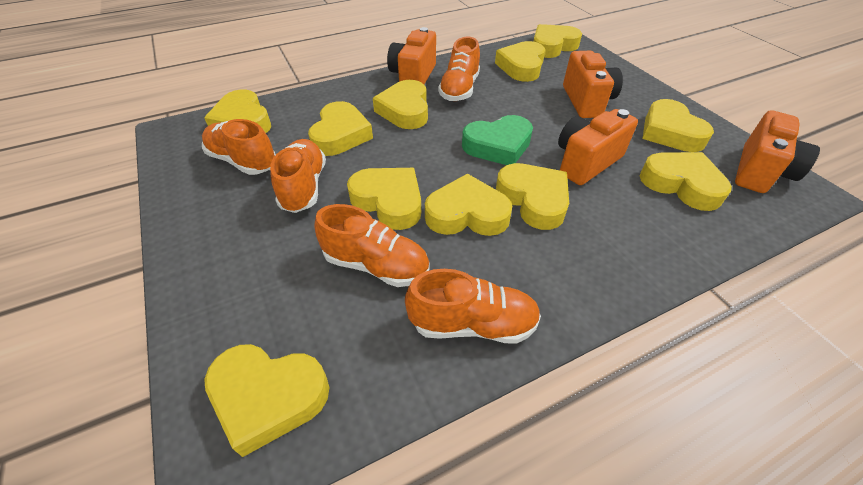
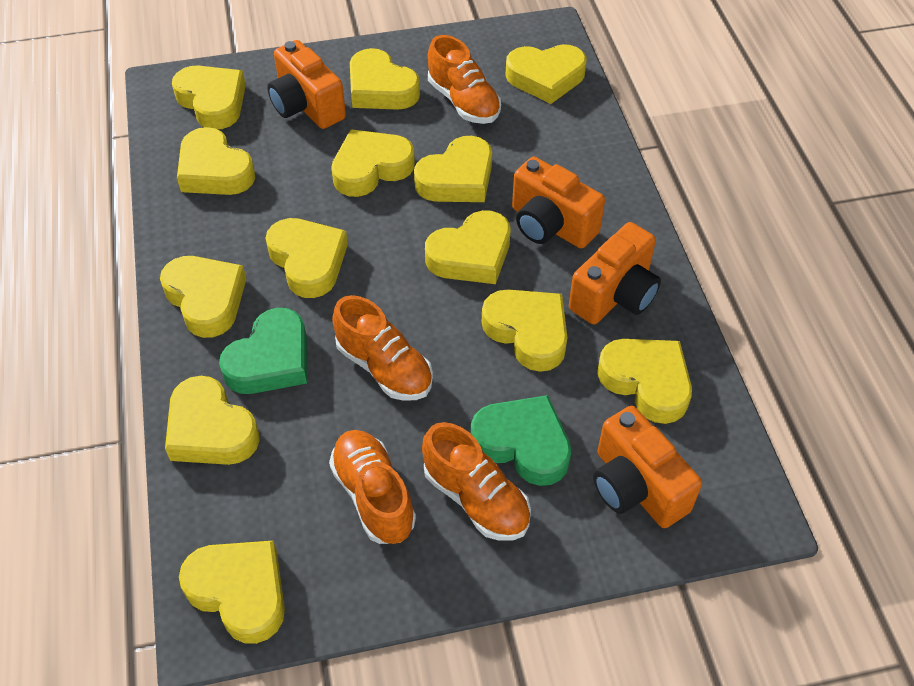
green heart: [462,115,533,165] = 1 -> [219,308,307,394] [471,395,571,486] = 2
orange shoe: [202,119,276,175] [270,139,326,213] [314,204,430,287] [405,269,541,344] [438,37,480,101] = 5 -> [329,430,416,544] [332,295,433,401] [422,422,531,541] [428,35,501,124] = 4
yellow heart: [204,89,271,133] [204,344,329,457] [308,101,373,156] [347,168,421,230] [373,80,428,129] [425,174,512,236] [495,41,545,82] [496,163,569,230] [533,24,582,58] [639,152,732,211] [642,99,714,152] = 11 -> [160,256,246,338] [165,376,260,465] [172,65,246,130] [177,127,255,195] [179,541,285,644] [266,218,348,298] [331,129,415,197] [350,48,420,110] [414,136,492,202] [425,210,510,284] [482,289,567,372] [505,44,587,104] [597,339,692,424] = 13

